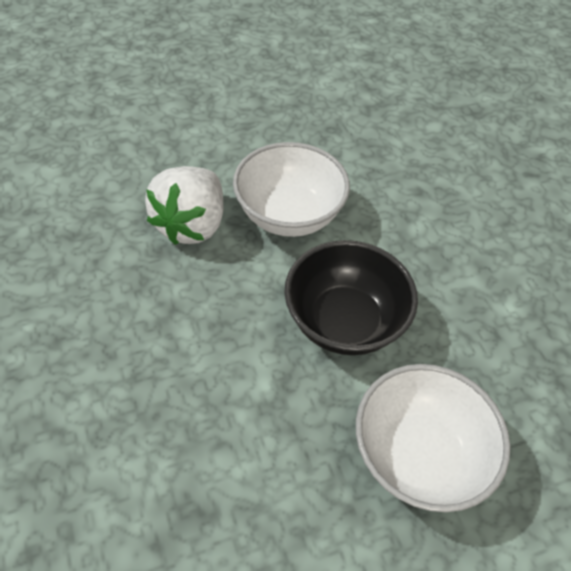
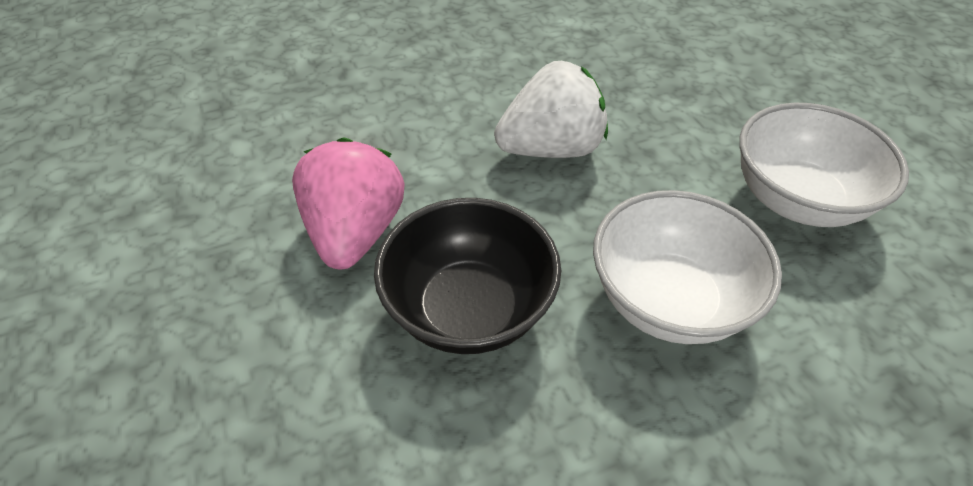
pink strawberry: none = 0 -> [292,138,404,269] = 1

